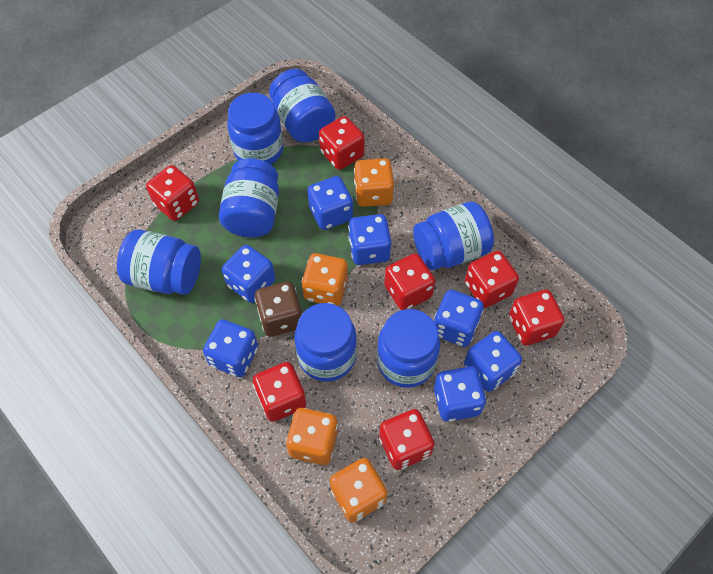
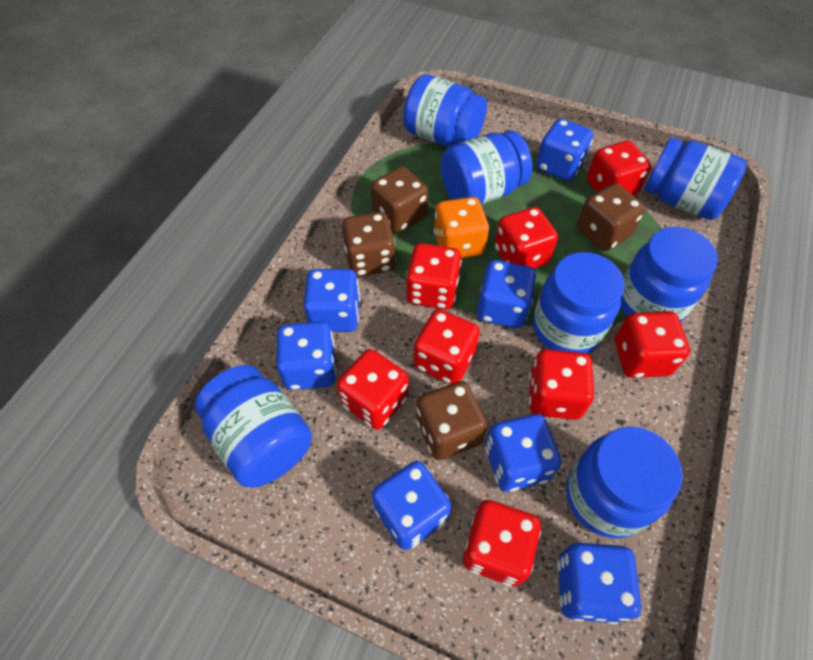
brown dice: [255,282,302,337] = 1 -> [342,212,396,277] [371,166,428,233] [416,381,487,460] [577,183,645,251] = 4
orange dice: [286,408,338,465] [302,253,348,306] [330,458,387,522] [354,158,394,207] = 4 -> [434,197,489,258] = 1
red dice: [146,165,199,221] [253,362,306,422] [319,116,365,170] [379,409,435,470] [384,254,435,310] [465,251,519,308] [509,290,565,346] = 7 -> [337,349,408,430] [406,243,462,309] [414,309,480,384] [463,500,541,587] [494,207,558,268] [529,349,594,420] [587,141,651,196] [615,311,690,378] = 8

